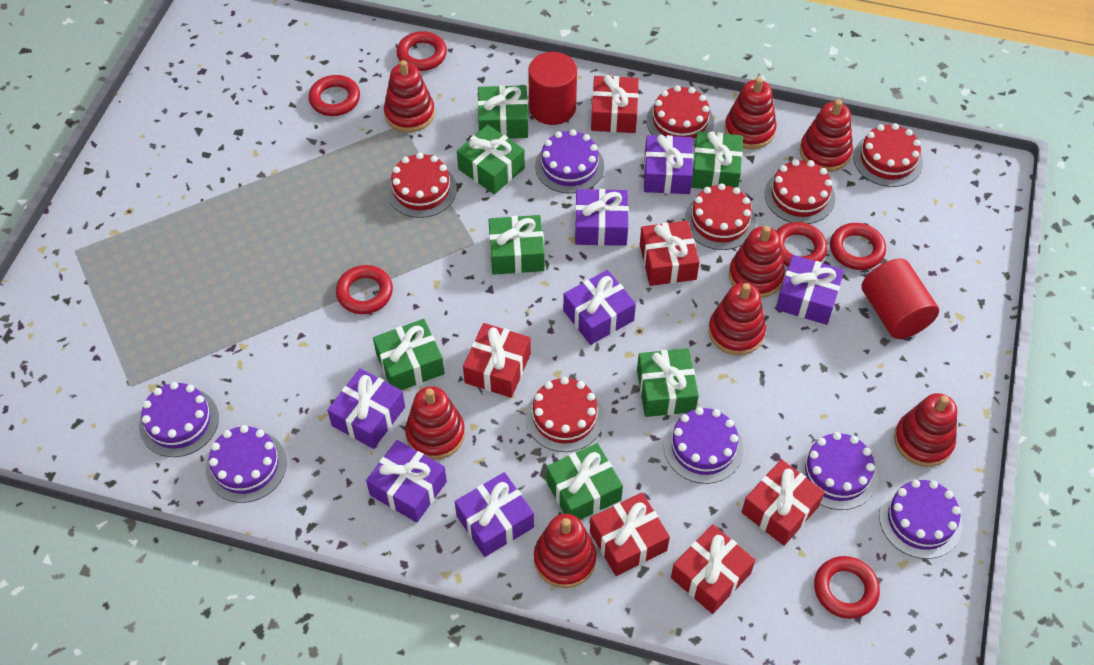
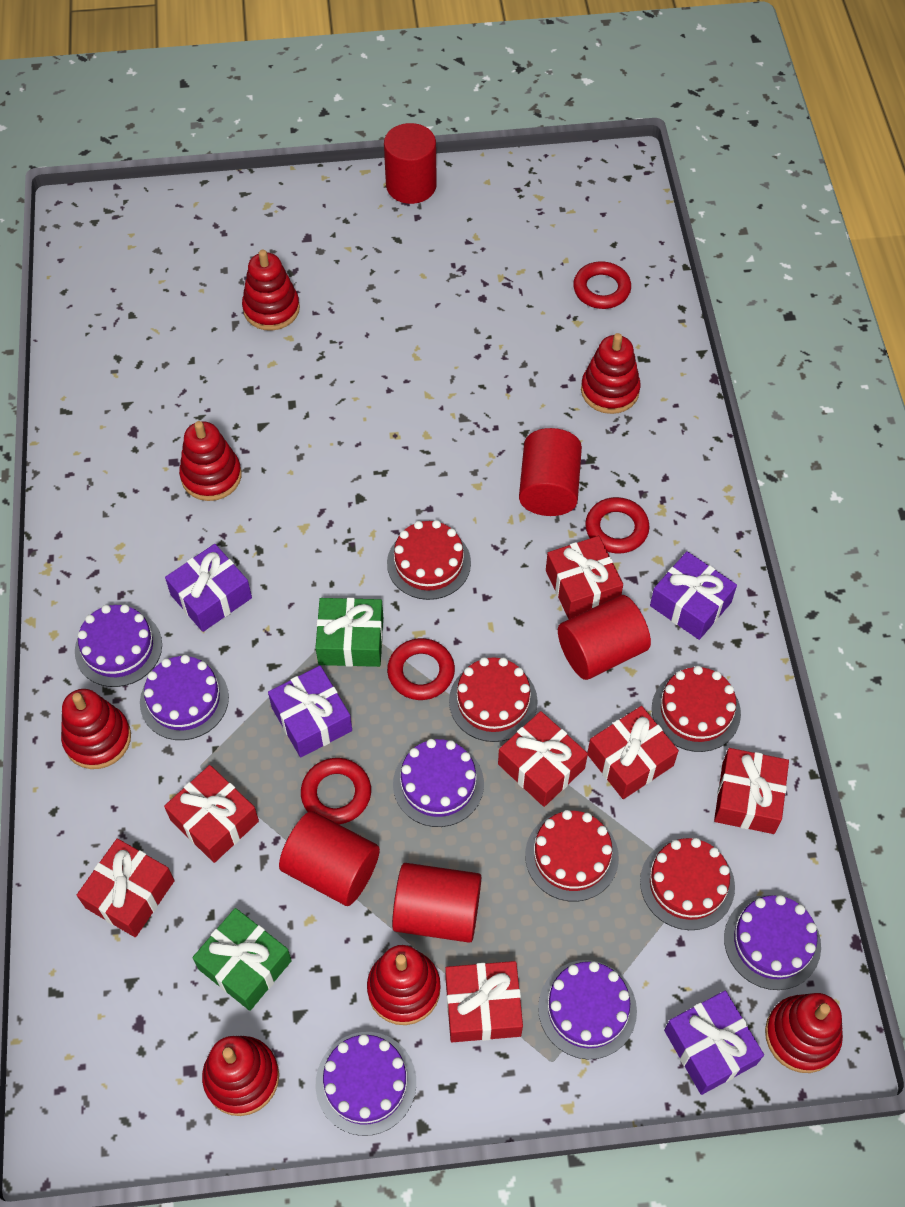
green gift: [373,319,445,390] [457,125,525,194] [478,85,528,139] [488,215,544,275] [546,443,623,520] [637,348,699,417] [691,131,743,189] = 7 -> [192,908,292,1011] [315,598,383,667] = 2
purple gift: [327,368,405,449] [366,440,447,523] [455,472,534,557] [563,270,636,345] [575,189,629,246] [644,135,693,194] [776,255,844,325] = 7 -> [165,544,252,632] [268,666,352,757] [650,551,737,640] [664,991,764,1095] = 4
red cake: [387,152,457,218] [526,377,604,452] [646,85,714,146] [684,183,756,250] [765,159,835,224] [853,123,923,187] = 6 -> [387,520,471,600] [449,657,538,742] [525,810,619,901] [640,838,735,930] [652,666,741,752] = 5
red cylinder: [528,52,577,125] [861,259,939,339] = 2 -> [279,811,380,906] [384,123,437,204] [392,863,481,943] [519,428,582,516] [558,595,651,680] = 5
red gift: [463,323,531,398] [590,493,670,576] [591,75,639,133] [640,221,700,286] [671,524,755,614] [742,459,825,546] = 6 -> [77,838,174,937] [164,765,259,863] [445,961,523,1042] [498,711,588,807] [546,536,623,619] [587,706,679,799] [714,748,789,834] = 7
red ring: [309,75,360,116] [336,265,393,314] [397,31,447,71] [776,222,827,267] [814,556,880,619] [830,223,886,270] = 6 -> [301,758,371,824] [387,638,455,700] [573,261,631,309] [585,497,650,554] = 4
red stacking toy: [384,60,435,132] [405,386,465,460] [534,514,596,588] [708,283,766,355] [725,77,777,149] [729,226,785,298] [800,99,853,172] [894,393,957,467] = 8 -> [61,689,131,769] [179,421,242,501] [202,1036,279,1116] [242,250,300,331] [367,945,440,1025] [581,333,641,414] [765,993,843,1073] = 7

